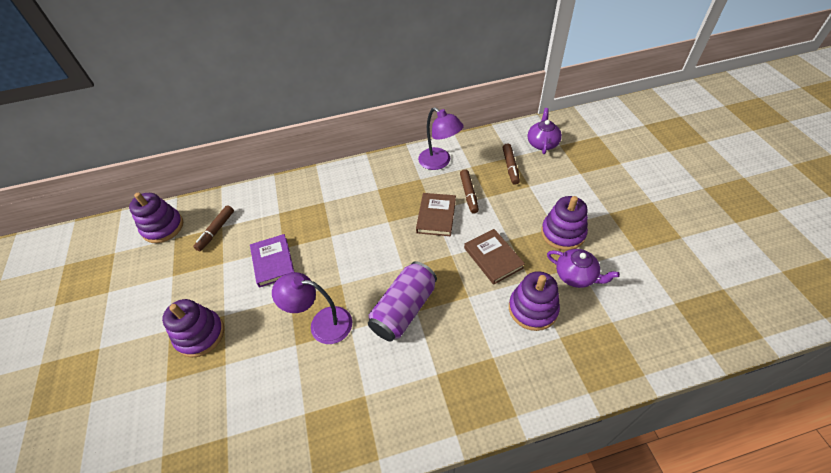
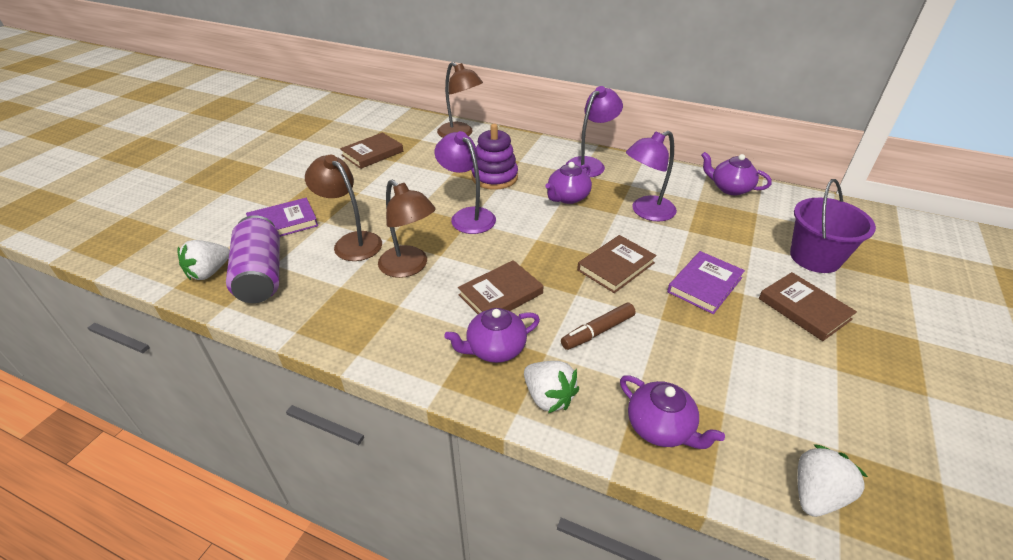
brown book: [416,193,456,236] [464,229,525,285] = 2 -> [340,133,403,169] [458,260,544,314] [577,235,657,293] [759,272,857,341] = 4
brown lamp: none = 0 -> [305,155,382,261] [378,180,436,278] [437,62,483,138] = 3
brown marker: [193,205,234,251] [460,169,479,213] [502,144,520,185] = 3 -> [561,303,636,350] = 1
purple book: [250,234,294,288] = 1 -> [246,198,318,237] [667,251,745,314] = 2
purple bucket: none = 0 -> [790,179,876,273] = 1
purple lamp: [272,272,352,344] [418,107,464,170] = 2 -> [435,131,496,234] [566,86,623,177] [626,131,677,221] = 3
purple stacking toy: [129,192,183,243] [162,299,224,357] [509,271,560,331] [541,196,588,251] = 4 -> [471,124,518,190] = 1
purple teapot: [528,108,562,154] [547,249,620,288] = 2 -> [444,308,540,363] [545,162,592,204] [620,375,725,449] [701,152,772,195] = 4
white strawberry: none = 0 -> [177,240,230,280] [524,361,579,413] [797,444,868,517] = 3

